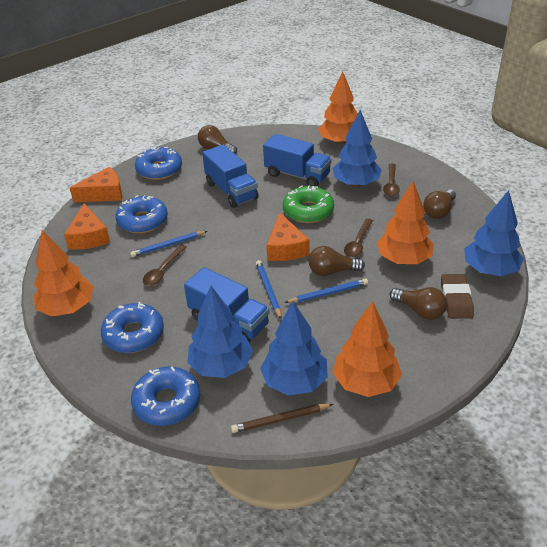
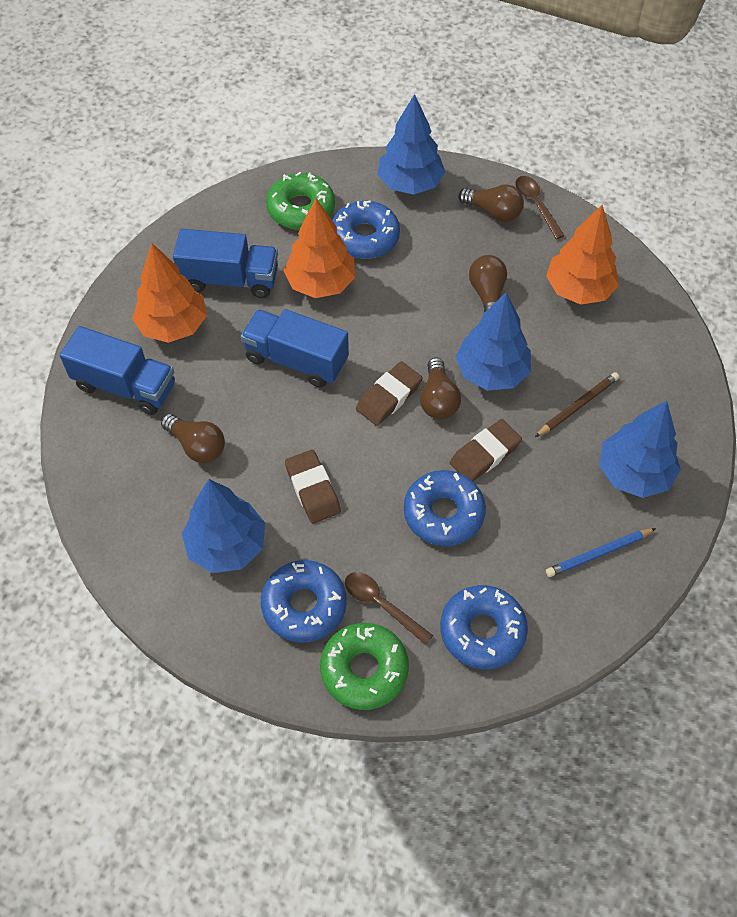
blue pencil: [130,231,207,257] [256,260,282,319] [285,278,368,303] = 3 -> [546,528,656,577] = 1
brown eraser: [441,274,474,319] = 1 -> [285,450,341,524] [356,361,423,426] [450,419,522,481] = 3
brown spoon: [143,245,187,286] [344,219,373,257] [383,163,400,196] = 3 -> [345,572,433,645] [515,176,565,239] = 2
green donut: [283,185,334,223] = 1 -> [266,172,335,230] [320,623,409,710] = 2
orange cheese: [64,203,110,250] [70,167,122,202] [266,212,310,261] = 3 -> none = 0
orange tree: [33,230,94,317] [318,71,358,145] [333,301,402,397] [377,181,434,264] = 4 -> [132,243,207,343] [284,199,355,298] [546,205,619,305] = 3

